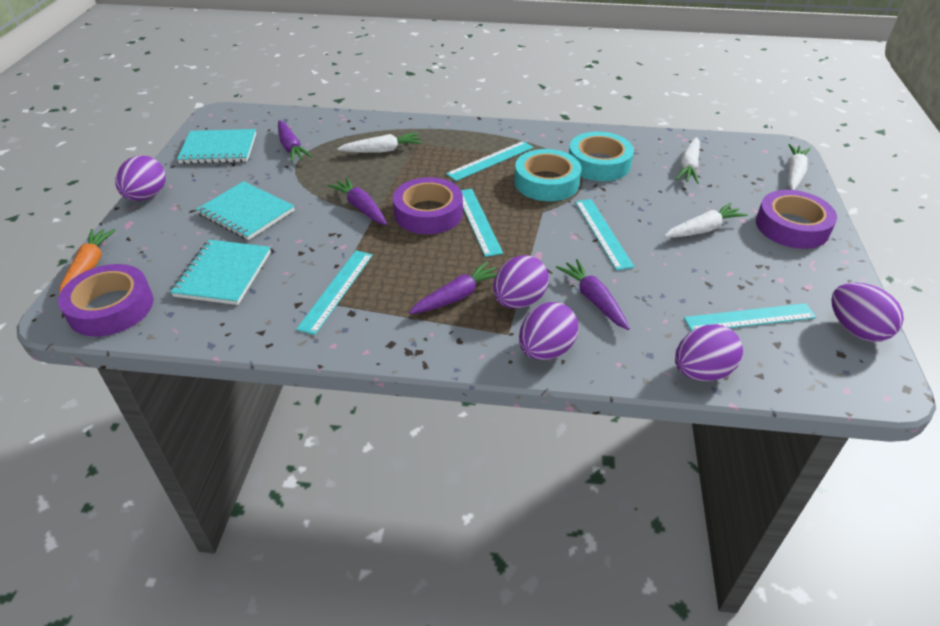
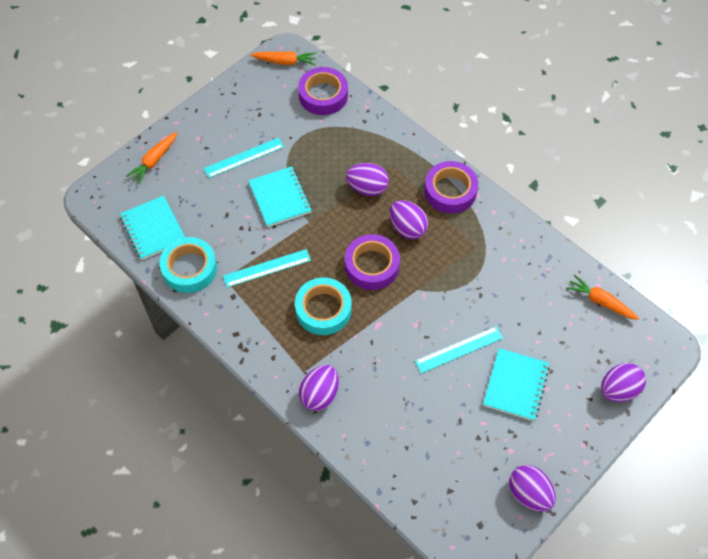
orange carrot: [59,229,116,294] = 1 -> [126,132,177,184] [250,51,317,65] [566,274,639,320] = 3
purple carrot: [278,120,312,162] [328,177,387,225] [409,261,497,314] [556,259,630,330] = 4 -> none = 0
turquoise ruler: [296,250,373,335] [446,141,534,181] [461,189,503,257] [575,199,634,270] [684,303,816,331] = 5 -> [204,138,284,178] [223,249,311,287] [415,326,503,373] = 3
white carrot: [337,133,423,153] [664,203,748,238] [676,137,700,184] [788,144,811,190] = 4 -> none = 0

